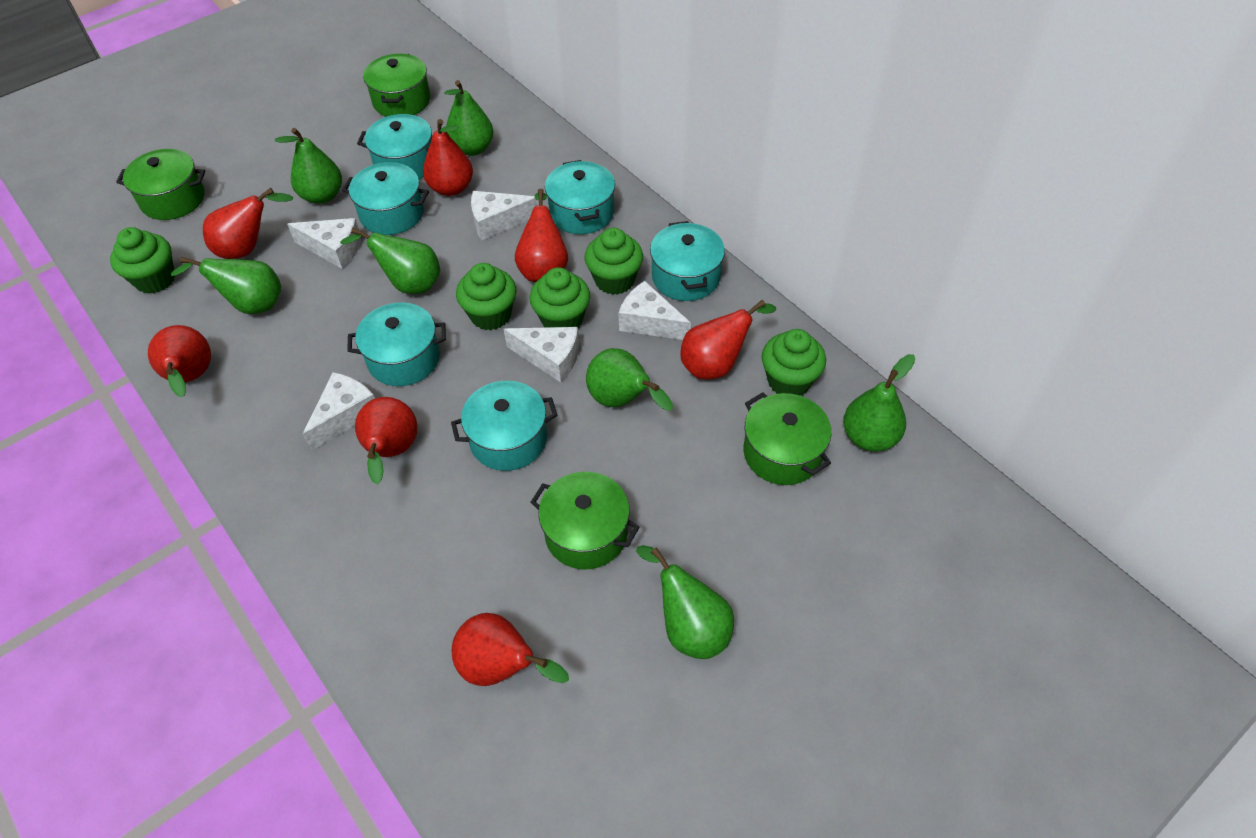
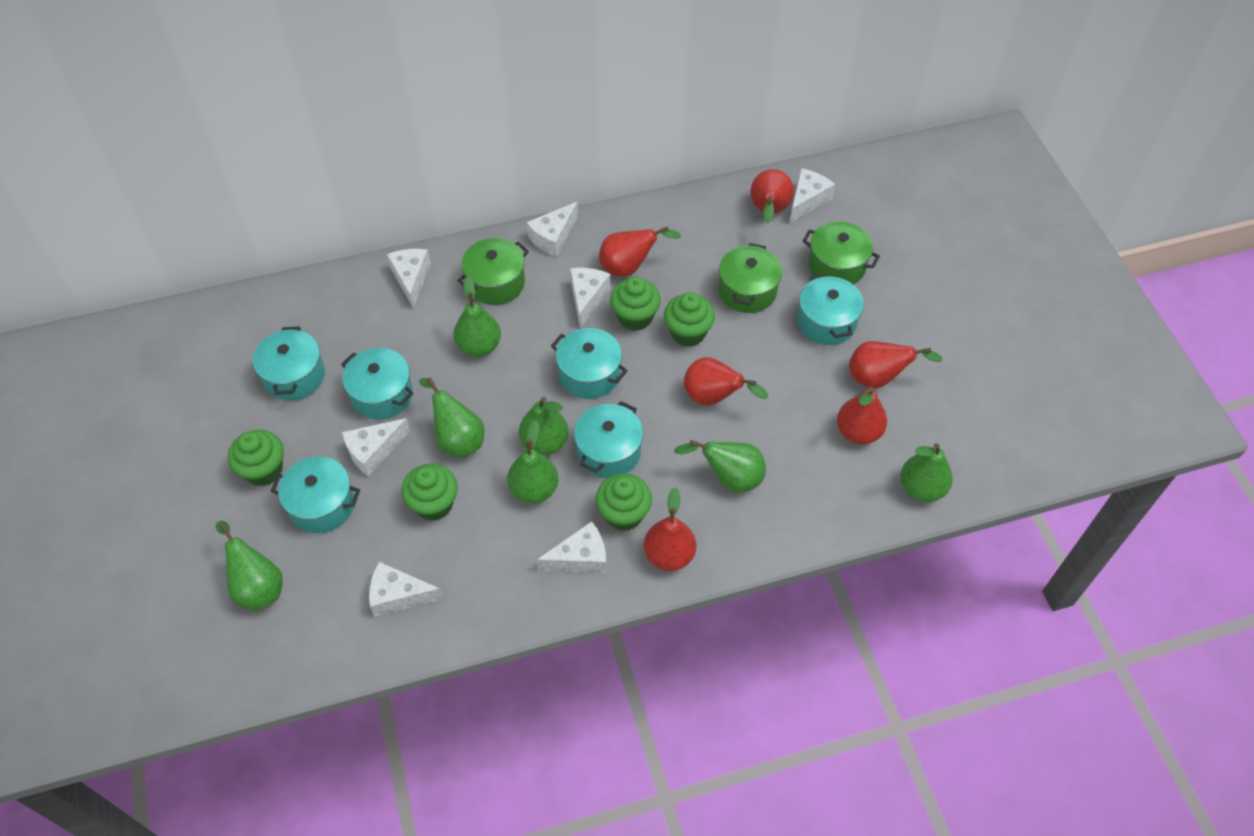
green pot: [116,149,206,220] [363,54,430,117] [531,472,640,569] [744,392,831,485] = 4 -> [457,238,529,305] [719,243,782,313] [802,221,880,285] = 3
red pear: [148,325,211,397] [203,188,293,259] [355,397,418,485] [423,119,473,196] [452,613,569,686] [515,189,568,282] [680,300,776,380] = 7 -> [599,226,681,276] [644,487,696,571] [684,357,768,406] [750,169,794,223] [837,387,887,444] [849,341,943,388] = 6
white cheese: [287,218,361,269] [303,372,375,451] [471,191,539,241] [504,327,579,382] [619,281,691,340] = 5 -> [342,418,410,476] [369,562,443,617] [387,249,431,309] [526,202,578,257] [537,521,606,573] [570,268,611,328] [790,168,835,223] = 7

